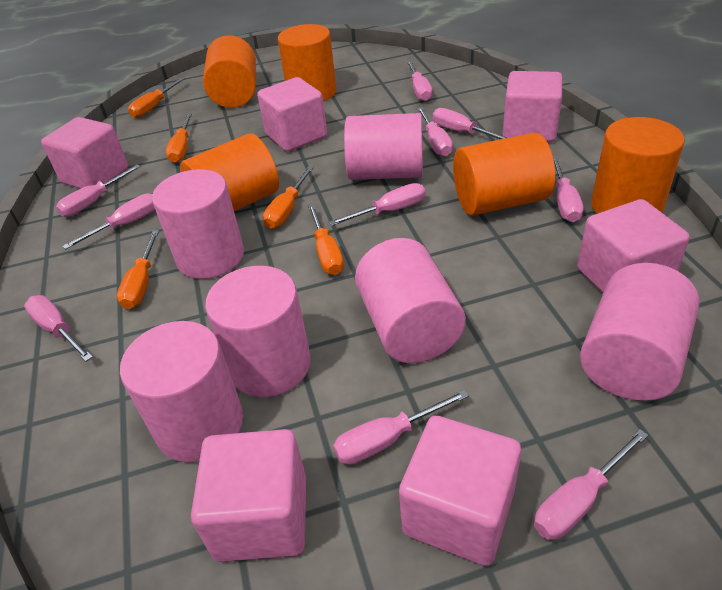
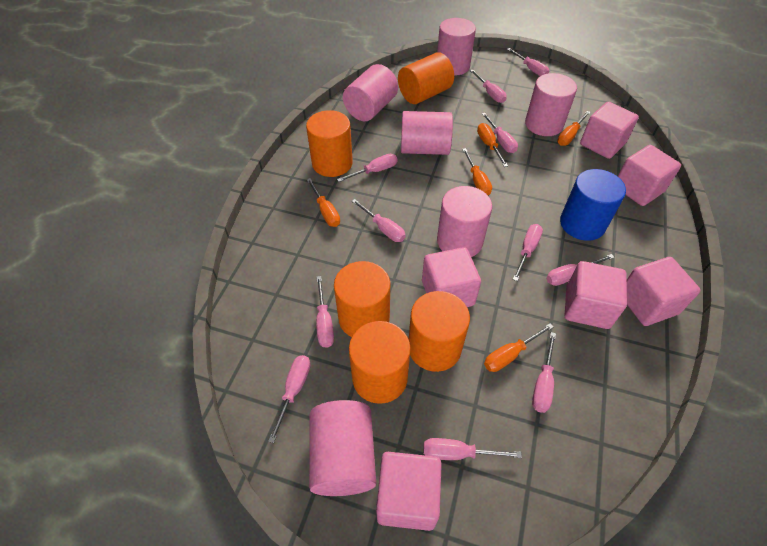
blue cylinder: none = 0 -> [560,169,626,241] = 1
pink screwdriver: [24,295,93,361] [56,164,141,217] [63,193,155,249] [329,183,426,226] [333,390,469,465] [407,61,432,101] [417,107,453,156] [433,108,507,139] [534,429,648,540] [553,156,583,222] = 10 -> [268,355,311,443] [316,276,334,348] [337,154,397,182] [352,199,406,242] [423,438,522,460] [470,70,507,103] [482,113,518,153] [507,48,549,76] [513,224,543,281] [532,332,556,413] [546,254,615,286] = 11

